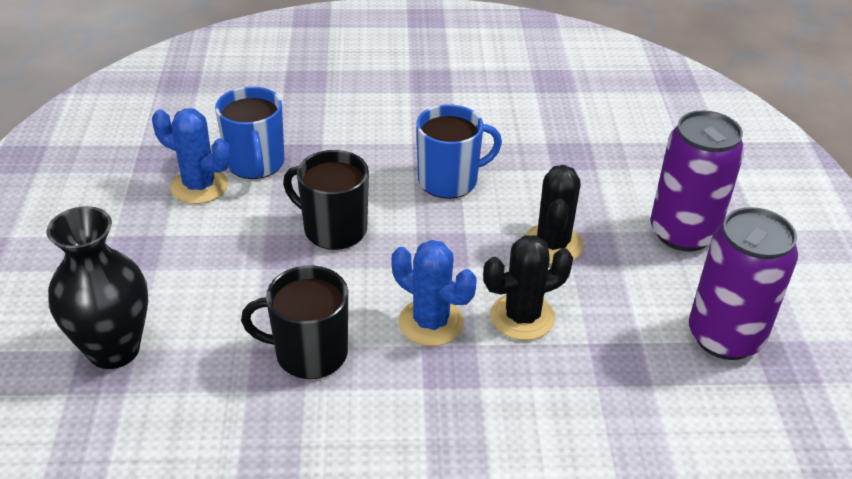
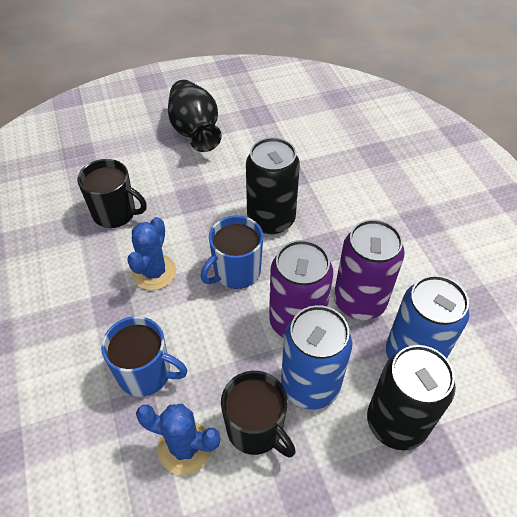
black cactus: [483,235,573,340] [525,165,583,264] = 2 -> none = 0
black can: none = 0 -> [246,137,300,234] [367,345,456,450] = 2
blue can: none = 0 -> [281,305,353,409] [386,275,470,359] = 2

